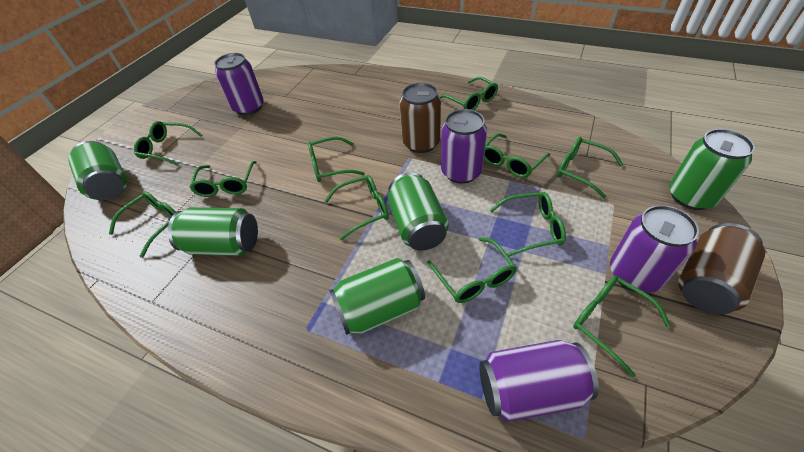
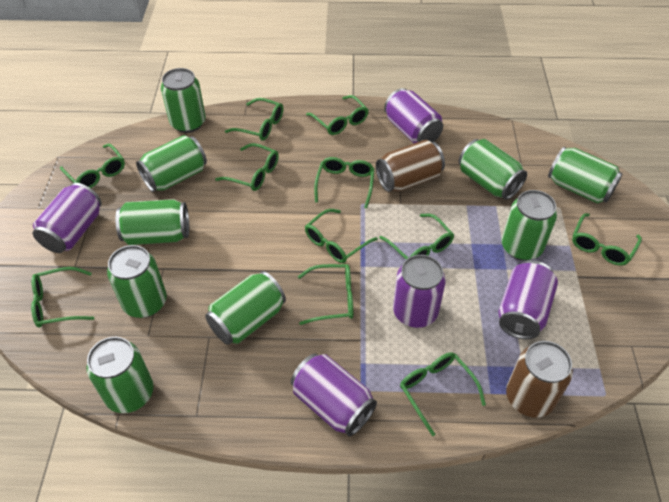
green can: [68,141,127,200] [168,207,258,256] [329,258,425,335] [388,172,449,251] [669,129,755,210] = 5 -> [86,337,154,413] [107,245,167,318] [116,199,189,245] [136,135,207,192] [161,68,206,133] [205,271,286,345] [459,139,527,200] [502,190,557,261] [548,147,622,204] = 9
purple can: [214,53,264,115] [441,109,487,184] [479,340,599,422] [610,205,699,293] = 4 -> [32,183,102,253] [291,353,377,436] [384,88,443,143] [393,255,446,328] [498,260,558,339] = 5

